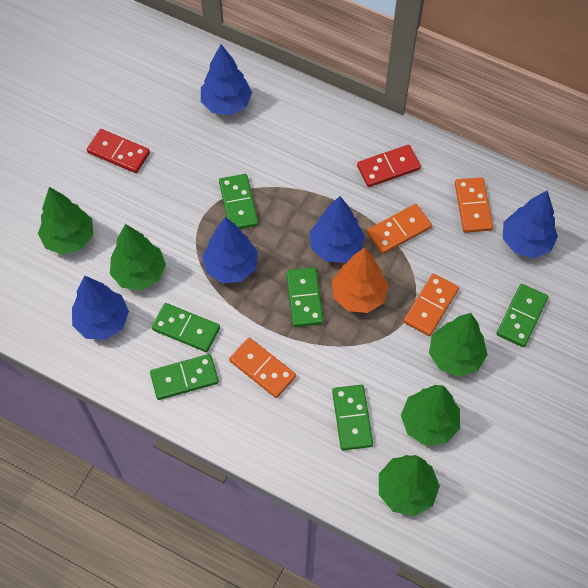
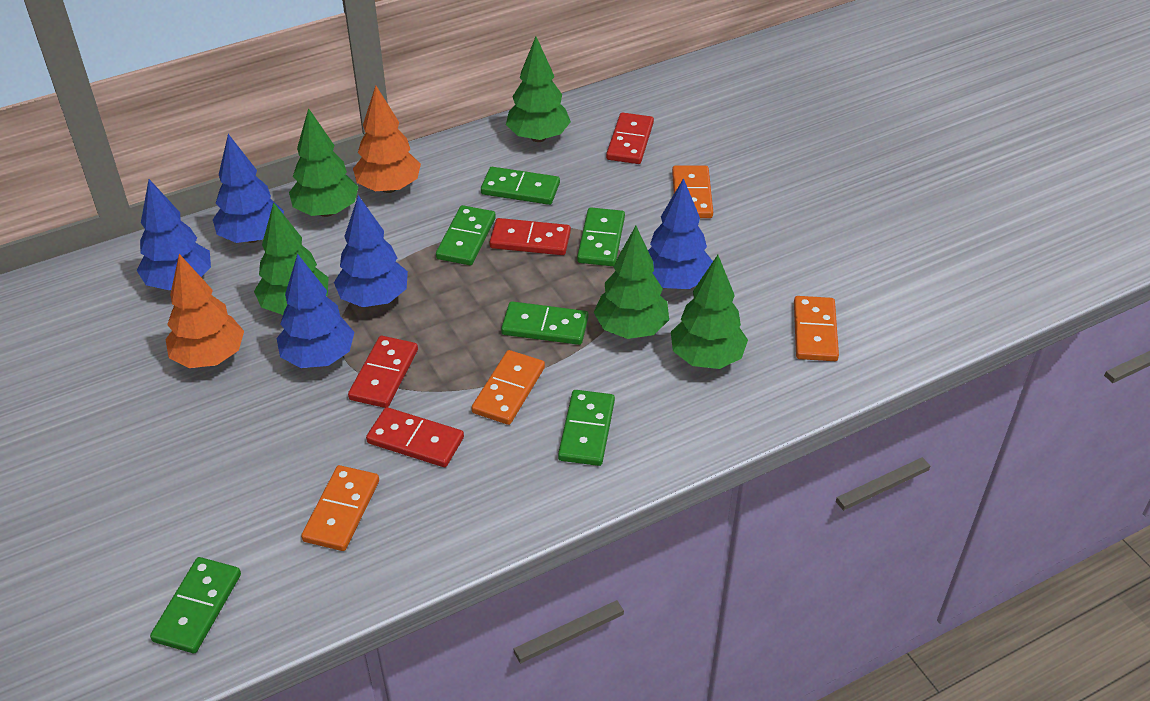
orange tree: [332,248,389,313] = 1 -> [166,254,244,368] [353,86,421,193] = 2
red domino: [87,129,150,173] [357,145,421,187] = 2 -> [348,336,418,408] [366,407,464,467] [490,218,571,255] [606,112,654,164] = 4

